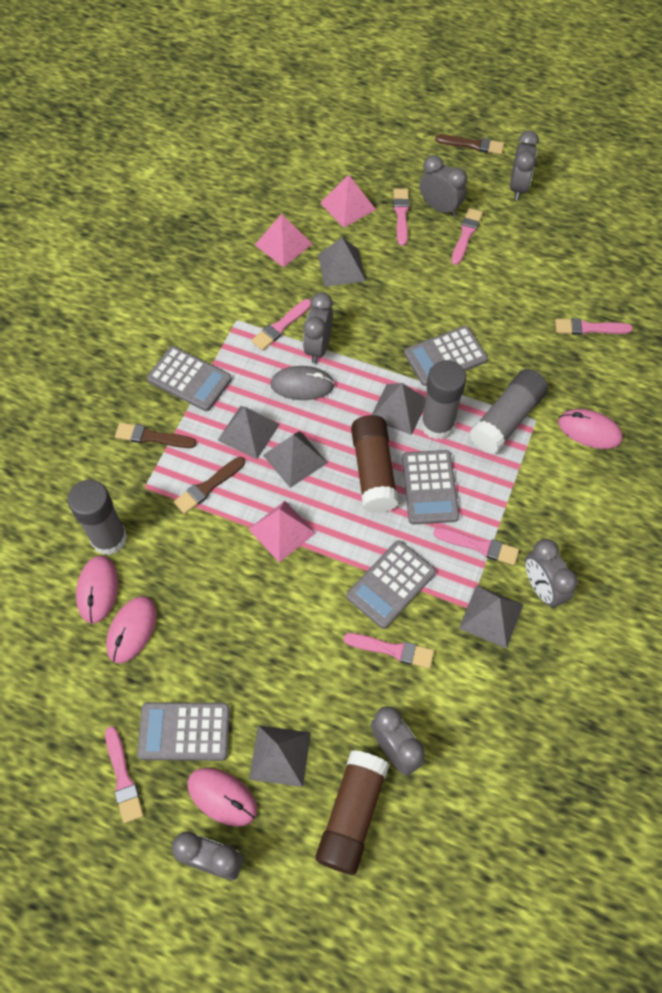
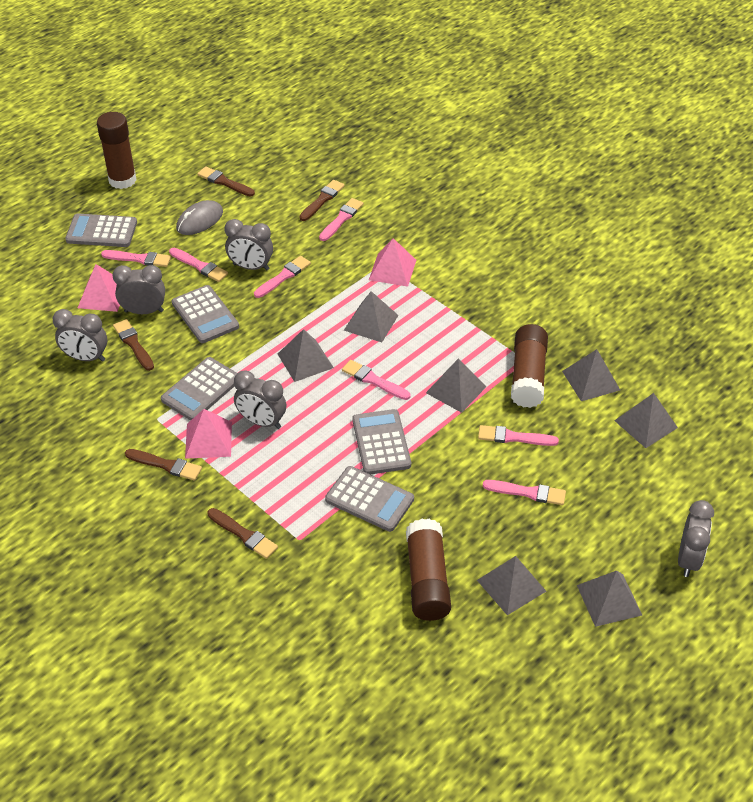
brown brush: [115,423,196,448] [174,457,245,514] [435,135,504,155] = 3 -> [113,319,154,371] [125,449,202,481] [197,166,255,197] [207,508,278,559] [299,180,345,221] = 5
brown glue stick: [315,750,390,875] [351,415,398,513] = 2 -> [97,112,136,189] [406,519,451,621] [511,324,548,408] = 3
grey clock: [172,832,244,880] [303,292,333,363] [371,706,425,776] [419,155,467,217] [510,131,539,200] [525,539,578,608] = 6 -> [52,309,107,362] [113,265,165,314] [225,219,273,271] [234,370,286,429] [678,500,714,577] = 5
grey glue stick: [68,480,127,555] [421,360,466,440] [469,369,548,454] = 3 -> none = 0
grey pyramid: [217,406,280,459] [249,725,311,787] [263,431,328,488] [318,238,366,287] [372,383,426,435] [459,585,523,649] = 6 -> [278,329,334,382] [344,291,399,342] [426,358,486,413] [477,556,546,615] [562,349,620,401] [577,571,642,627] [614,393,678,448] = 7
pink mouse: [76,556,118,624] [106,596,157,663] [188,768,257,827] [558,409,623,449] = 4 -> none = 0

